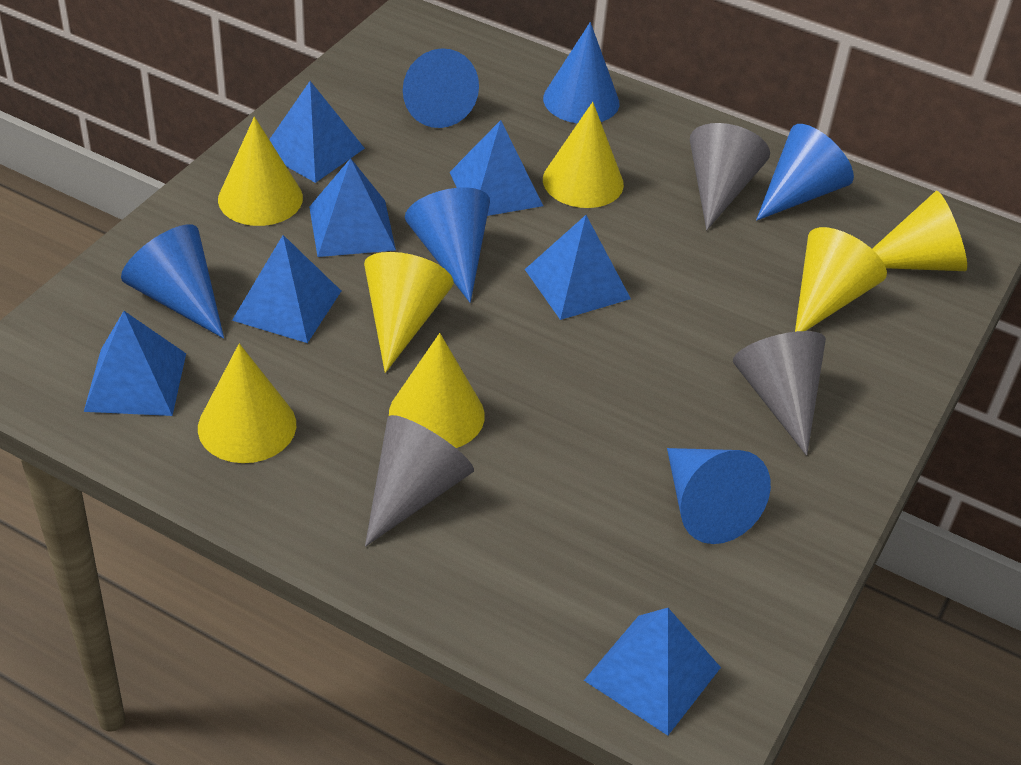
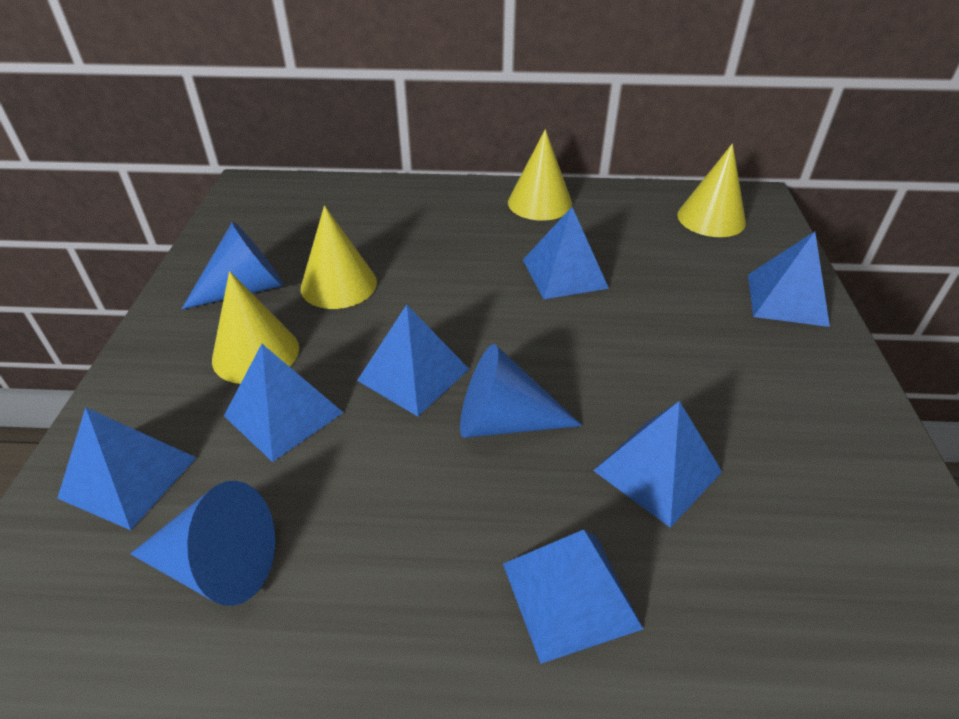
blue cone: [121,224,224,339] [403,48,479,128] [405,187,490,303] [543,22,619,124] [667,448,771,544] [756,124,854,221] = 6 -> [130,481,275,606] [182,221,284,309] [460,344,582,438] = 3
grey cone: [365,415,474,547] [690,123,770,230] [733,331,826,456] = 3 -> none = 0
yellow cone: [198,343,296,463] [218,117,303,226] [364,252,454,373] [389,333,485,448] [543,102,624,208] [795,227,887,332] [872,191,967,271] = 7 -> [212,271,299,384] [301,205,377,309] [508,129,572,221] [677,143,746,237] = 4

